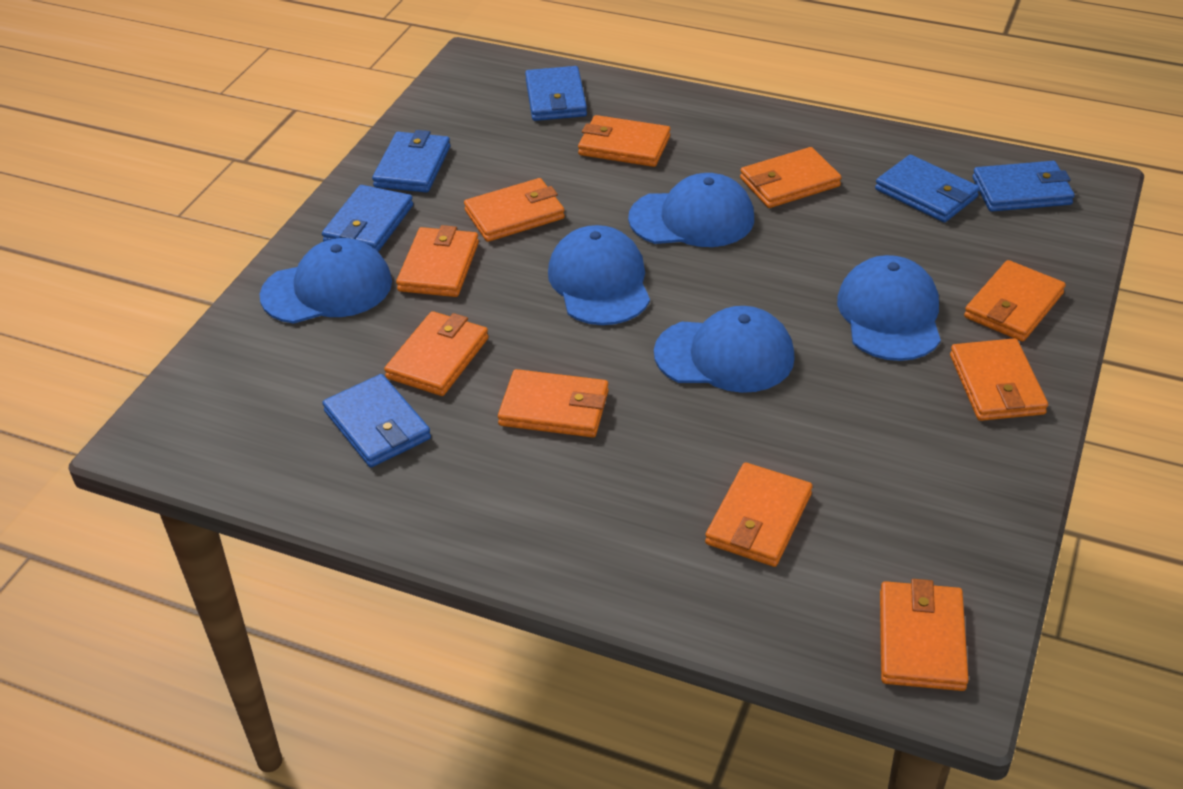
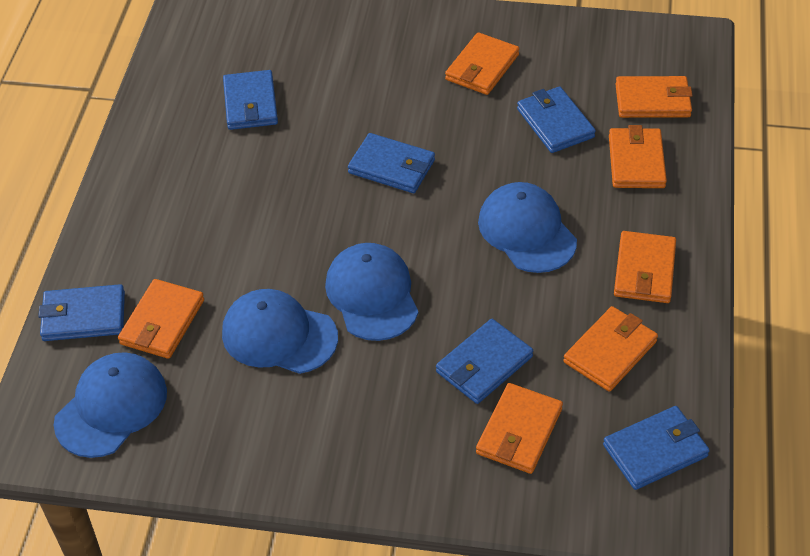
blue cap: [260,238,392,323] [548,225,650,325] [628,173,754,247] [654,306,795,393] [837,255,941,361] = 5 -> [54,352,167,458] [222,289,338,374] [325,243,418,341] [478,182,577,273] = 4
orange wallet: [384,311,488,396] [396,225,479,297] [464,178,565,242] [498,369,609,438] [578,115,670,167] [705,462,812,567] [740,147,842,208] [880,579,969,691] [950,338,1048,421] [964,260,1066,342] = 10 -> [118,279,204,359] [445,32,519,95] [476,383,563,474] [563,306,658,392] [609,125,667,188] [614,231,676,303] [615,76,693,118] = 7

